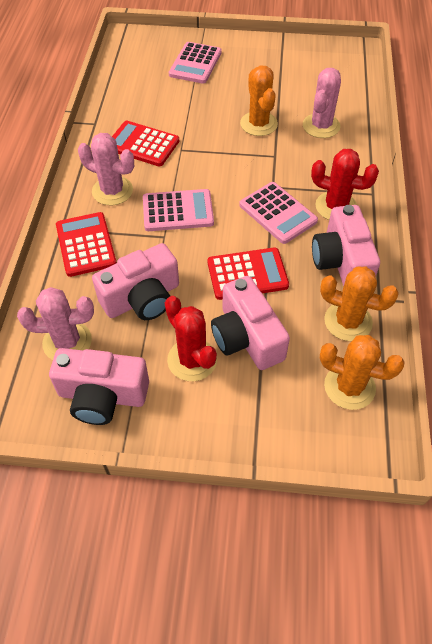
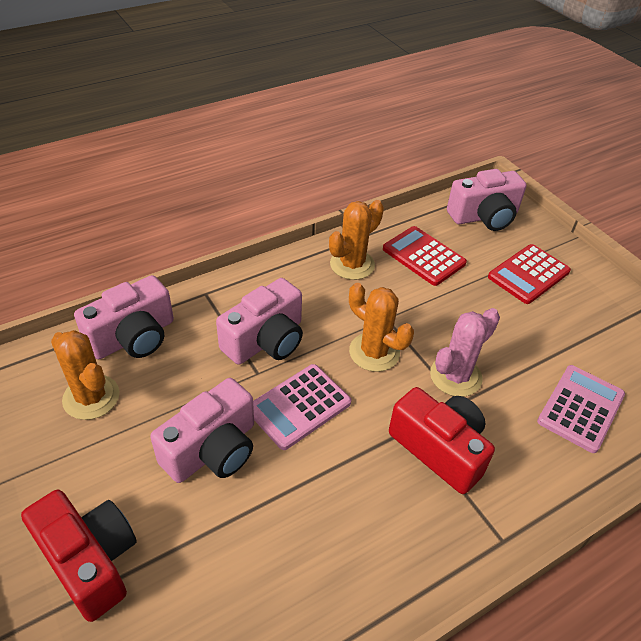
pink cactus: [17,287,94,360] [78,133,134,205] [303,68,341,138] = 3 -> [430,308,500,397] = 1
pink calculator: [143,189,214,231] [169,42,222,84] [239,182,318,244] = 3 -> [253,364,351,450] [537,365,625,453] = 2
red cactus: [165,296,217,381] [311,149,379,220] = 2 -> none = 0
red calculator: [56,212,117,277] [112,121,179,166] [208,248,289,300] = 3 -> [383,226,467,286] [488,244,571,304] = 2
red camera: none = 0 -> [21,490,137,622] [389,387,495,494] = 2

